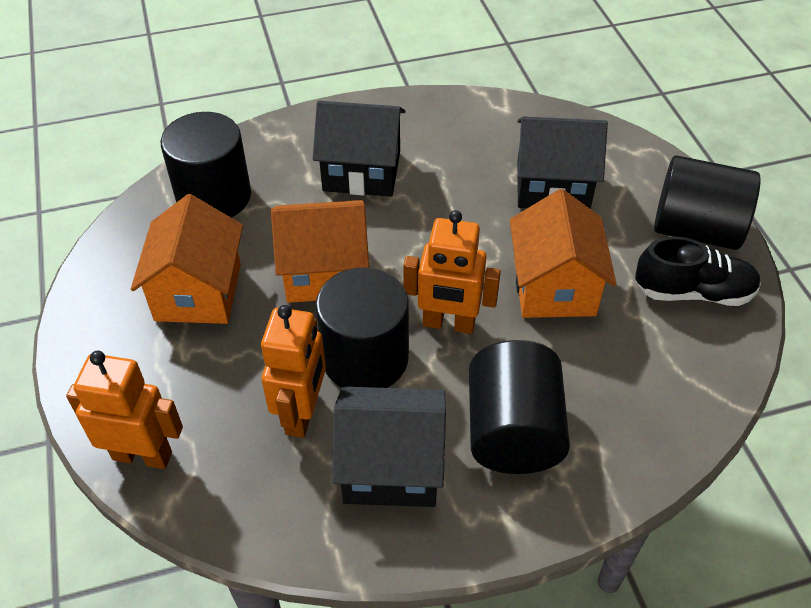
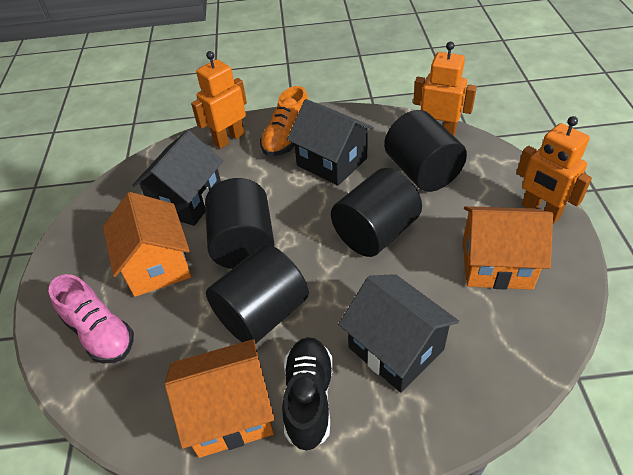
orange shoe: none = 0 -> [260,86,309,156] = 1
pink shoe: none = 0 -> [49,274,134,363] = 1

